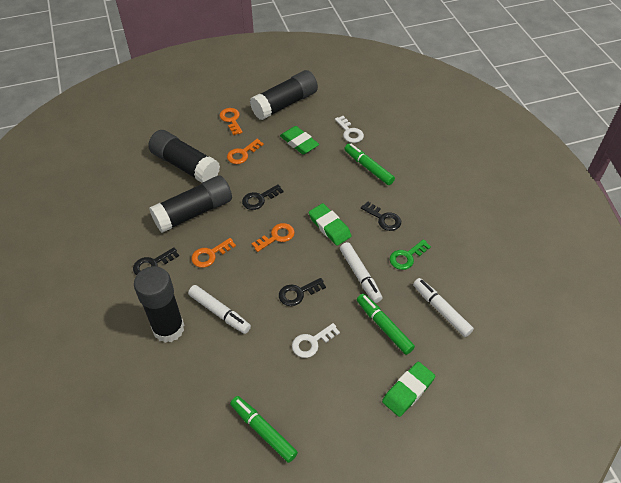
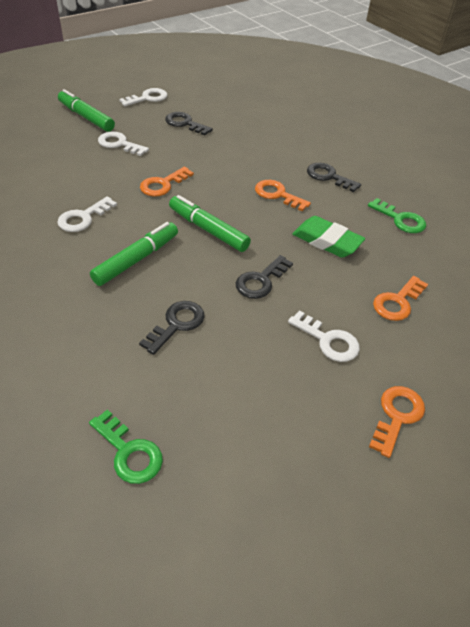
black glue stick: [134,266,184,343] [148,130,220,183] [149,175,232,233] [250,70,318,120] = 4 -> none = 0
green eraser: [280,126,319,154] [309,203,351,246] [382,362,436,417] = 3 -> [292,216,365,258] = 1
green key: [390,239,431,270] = 1 -> [89,410,163,484] [368,198,426,233] = 2
white key: [292,323,340,358] [335,116,364,143] = 2 -> [57,196,117,232] [98,131,149,156] [119,88,168,106] [288,310,360,362] = 4
white marker: [188,285,251,334] [340,242,382,303] [413,278,474,337] = 3 -> none = 0

